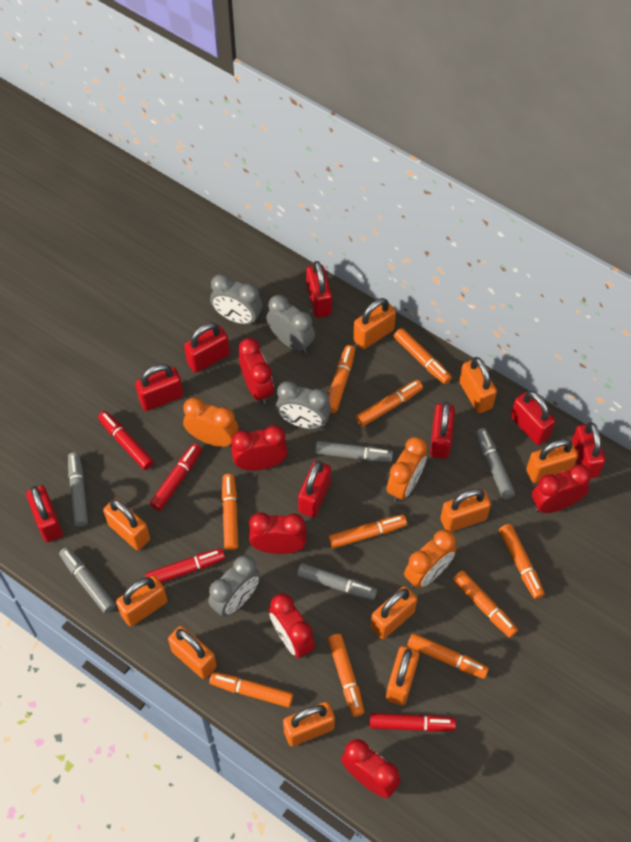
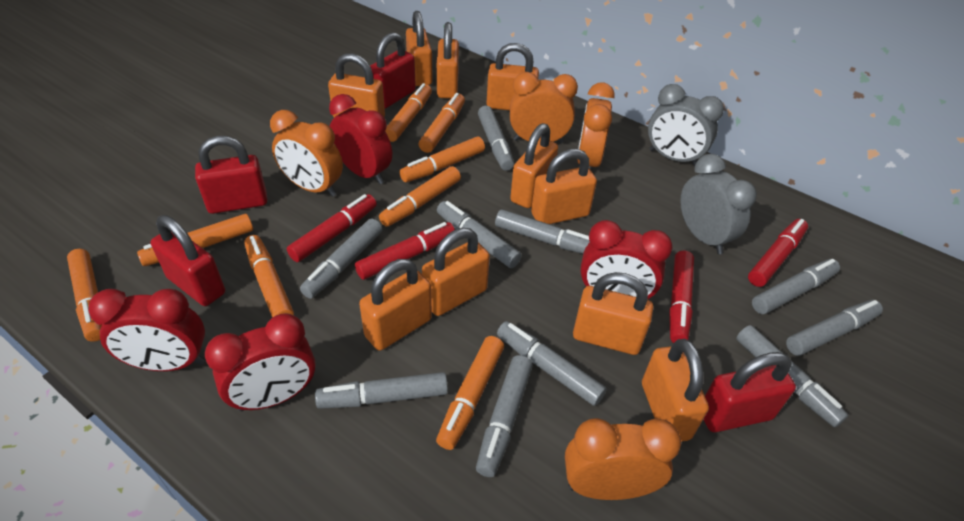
grey clock: [208,555,260,616] [210,274,262,325] [266,295,315,353] [276,381,331,429] = 4 -> [648,84,724,166] [680,154,757,254] = 2
grey marker: [59,547,116,614] [68,452,88,527] [297,563,377,600] [315,441,393,462] [476,428,515,499] = 5 -> [300,219,382,299] [315,372,448,409] [437,201,522,268] [476,355,533,477] [478,106,514,171] [495,209,590,254] [497,321,607,406] [736,325,848,427] [752,259,840,314] [786,300,883,356] = 10
orange clock: [183,397,238,447] [387,437,427,502] [404,530,456,588] = 3 -> [270,110,343,197] [510,72,578,144] [565,418,681,500] [577,82,615,170] = 4
orange marker: [209,672,293,707] [222,474,238,550] [328,345,355,413] [328,514,407,549] [328,634,364,717] [356,380,423,427] [394,328,452,384] [407,633,489,679] [453,570,518,638] [499,524,545,599] = 10 -> [67,249,102,342] [137,214,253,266] [244,235,294,318] [379,166,461,227] [385,83,432,142] [399,137,485,182] [418,93,465,153] [436,336,504,450] = 8
red clock: [231,425,288,471] [239,338,274,404] [249,512,307,554] [269,593,315,658] [341,739,400,798] [532,464,591,513] = 6 -> [88,289,205,371] [205,313,315,411] [329,94,392,184] [580,220,673,299] = 4
red padlock: [26,485,63,542] [135,364,184,411] [184,323,230,373] [298,461,331,517] [306,261,332,318] [430,402,455,459] [510,391,555,445] [571,422,606,478] = 8 -> [151,215,225,306] [195,136,267,214] [370,32,416,109] [703,352,796,432] = 4

